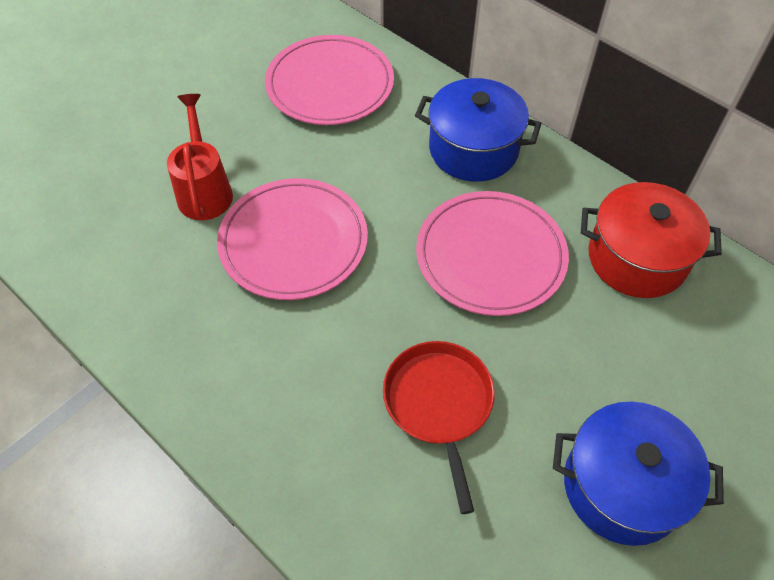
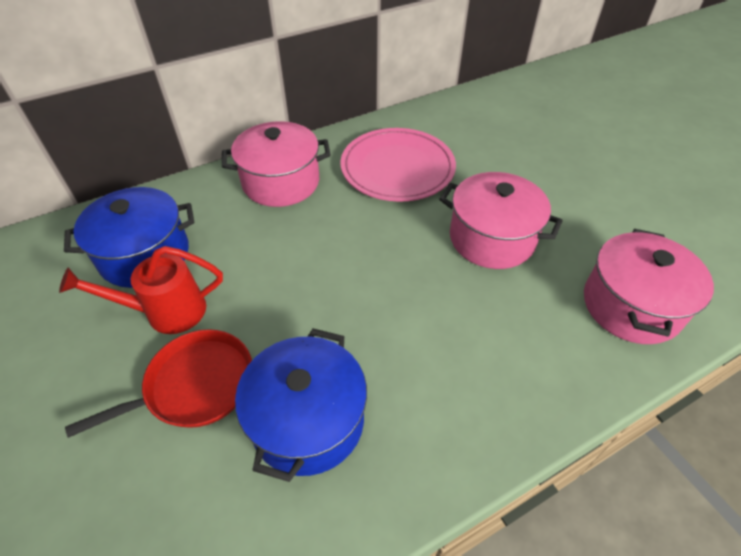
pink plate: [217,178,368,300] [265,35,394,125] [416,191,569,316] = 3 -> [341,128,456,202] = 1
pink pot: none = 0 -> [222,121,331,207] [439,172,563,269] [584,229,714,344] = 3
red pot: [581,182,722,298] = 1 -> none = 0

